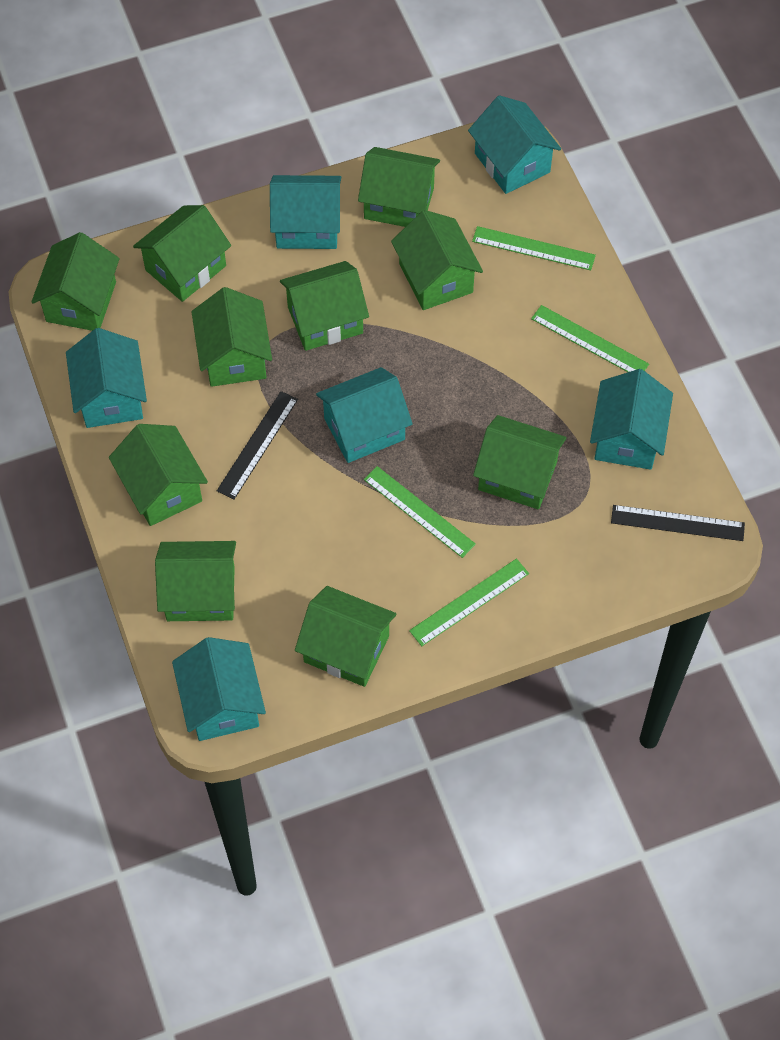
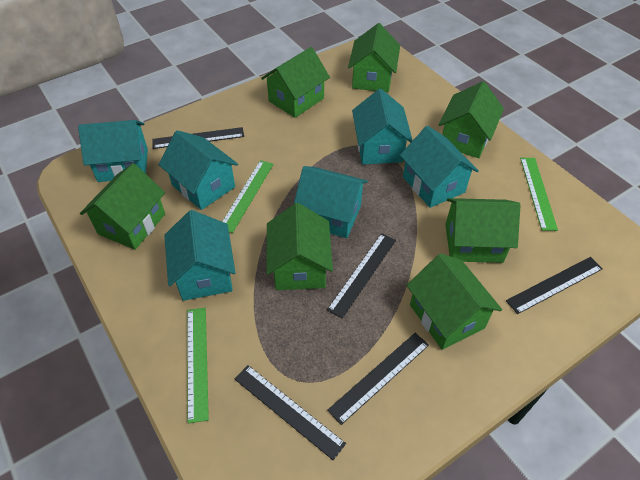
black ruler: [217,391,298,499] [611,505,745,541] = 2 -> [152,127,244,149] [235,365,346,460] [327,233,396,318] [327,333,429,425] [506,257,603,314] = 5
green house: [31,232,120,331] [109,424,208,526] [133,205,231,302] [155,541,236,621] [192,287,272,387] [280,261,369,351] [295,586,396,687] [358,147,440,227] [391,210,483,310] [473,415,567,509] = 10 -> [80,163,165,250] [261,47,330,118] [266,203,333,290] [348,23,400,92] [406,254,502,350] [438,81,504,158] [445,198,521,263] = 7
green ruler: [364,466,476,558] [409,558,529,646] [472,226,596,270] [531,305,649,372] = 4 -> [187,308,209,423] [222,160,274,233] [520,158,558,231] = 3

